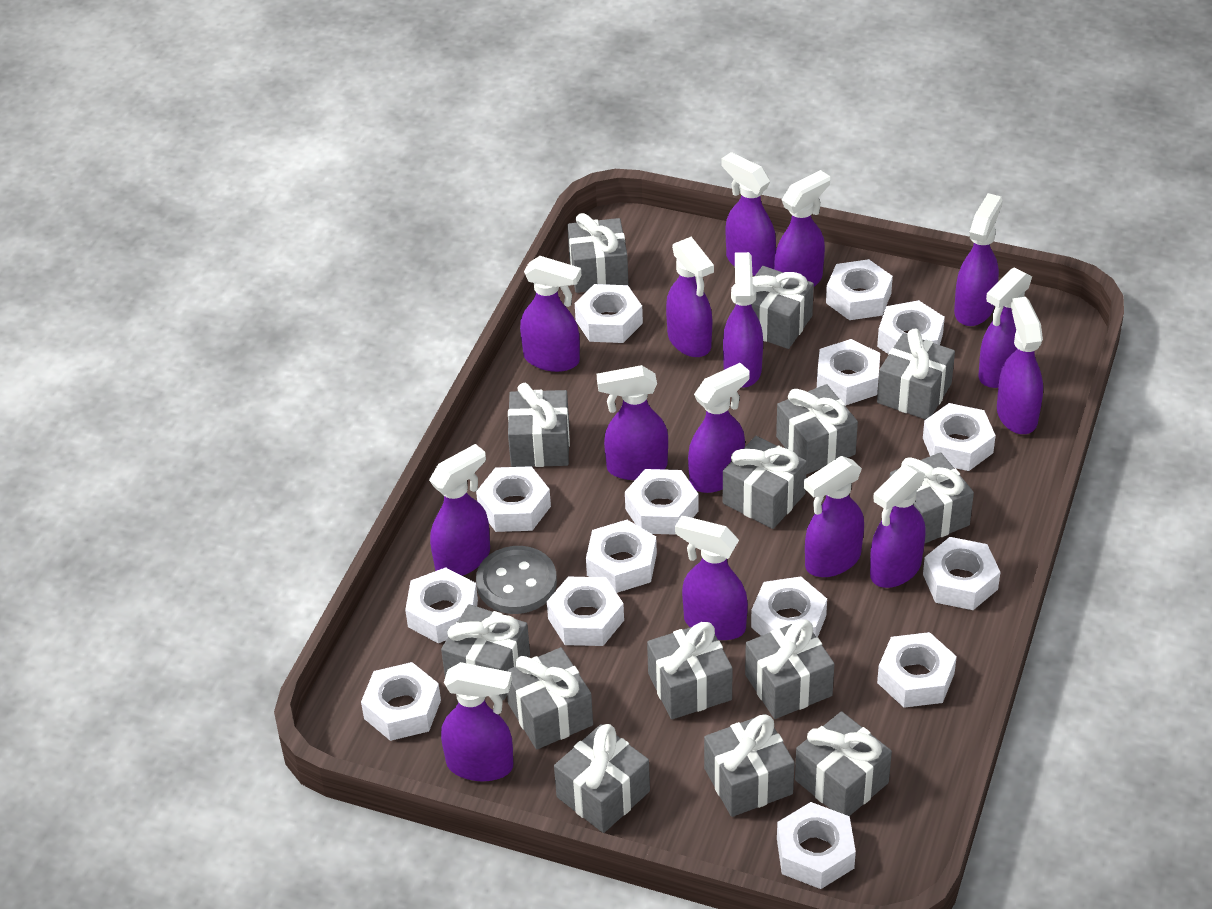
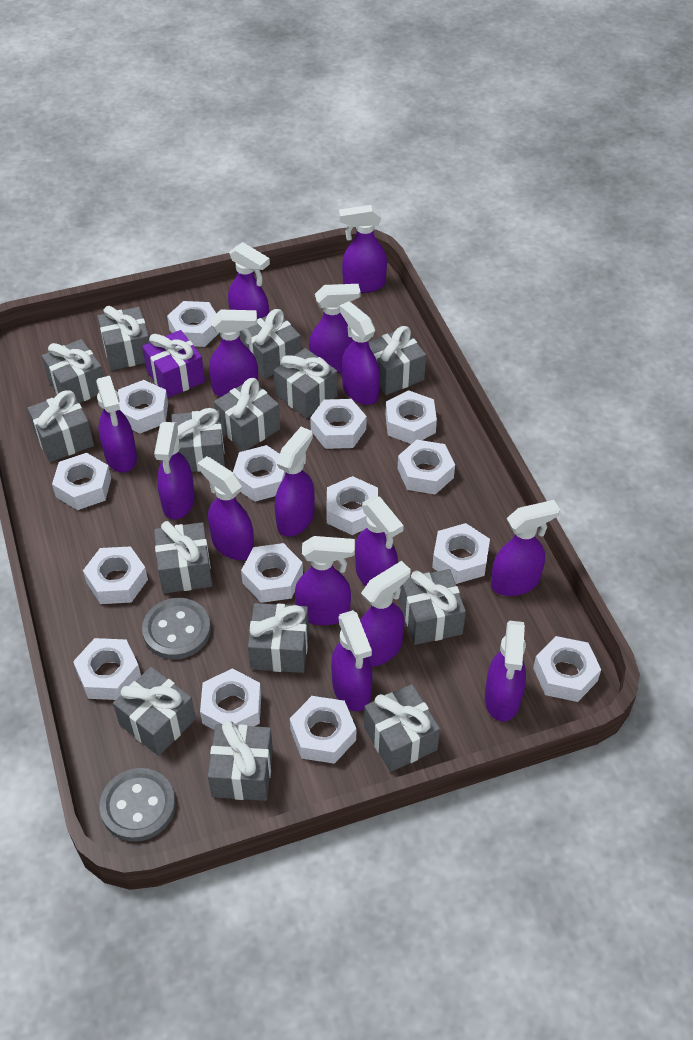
grey button: [476,546,557,614] = 1 -> [100,768,176,842] [142,598,211,659] = 2
purple gift: none = 0 -> [142,330,205,398] = 1

